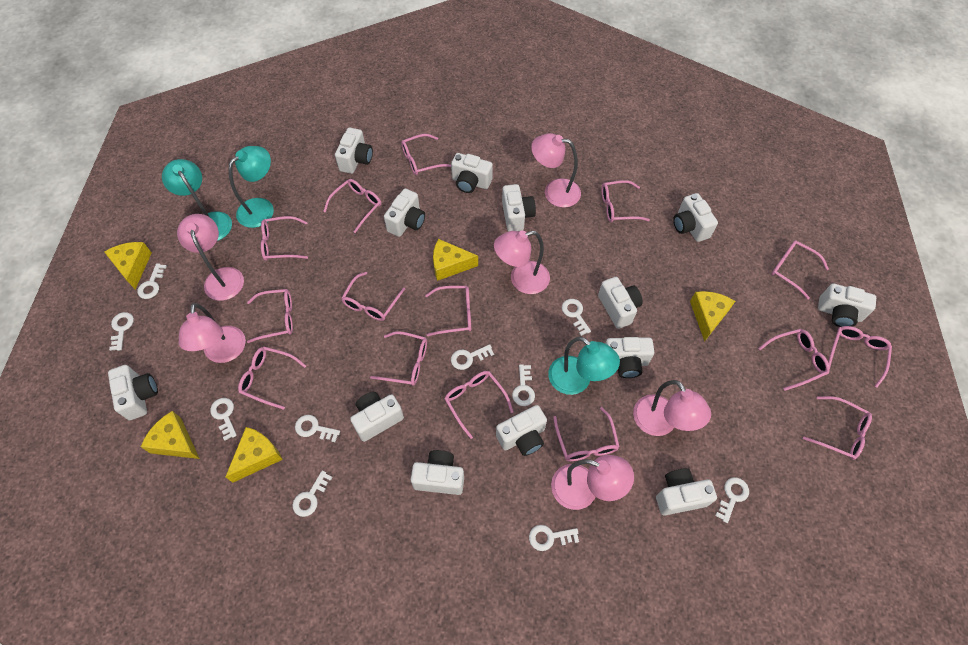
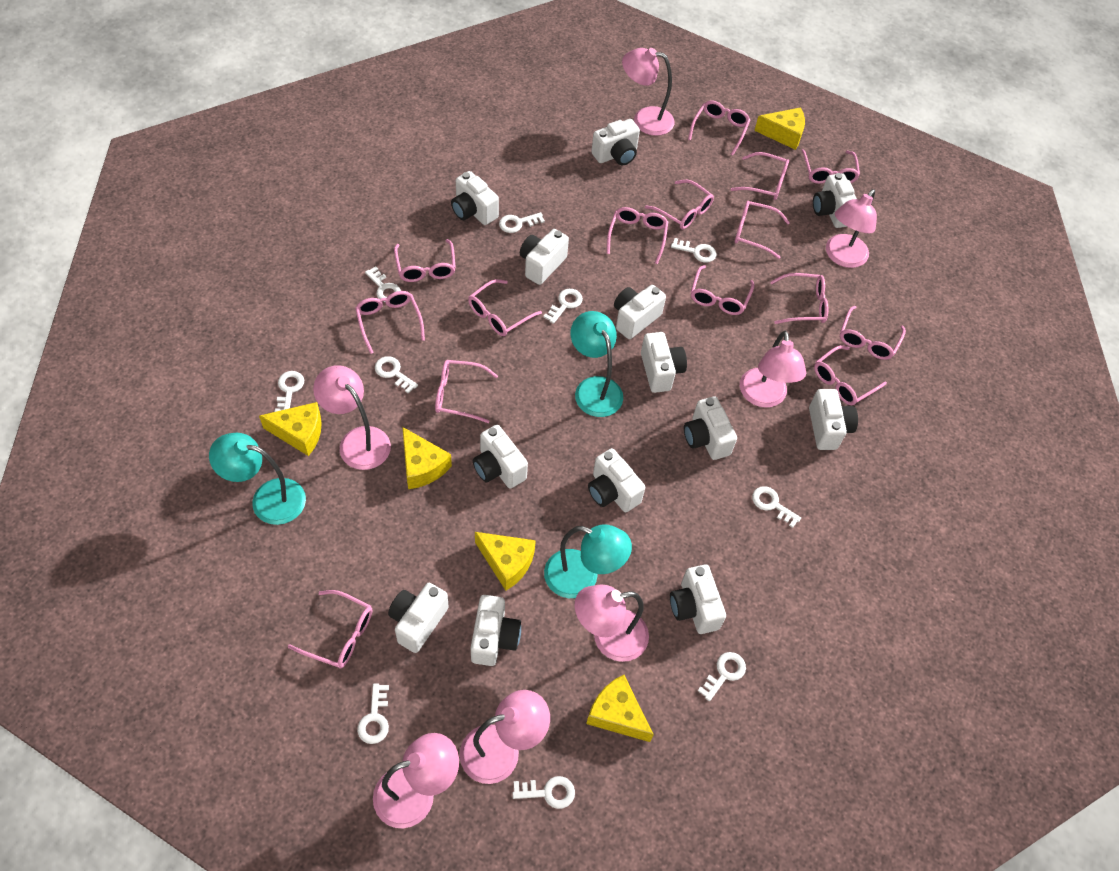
pink lamp: [177,214,244,301] [179,303,246,363] [494,230,550,294] [531,133,581,208] [551,455,634,510] [633,380,711,436] = 6 -> [313,365,391,470] [373,733,459,828] [460,690,550,784] [575,585,649,662] [622,48,675,136] [740,331,806,408] [826,189,877,268] = 7

